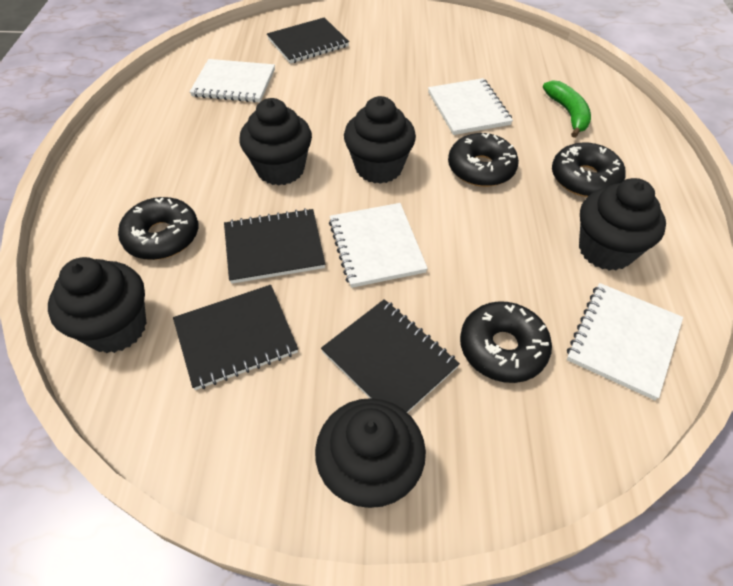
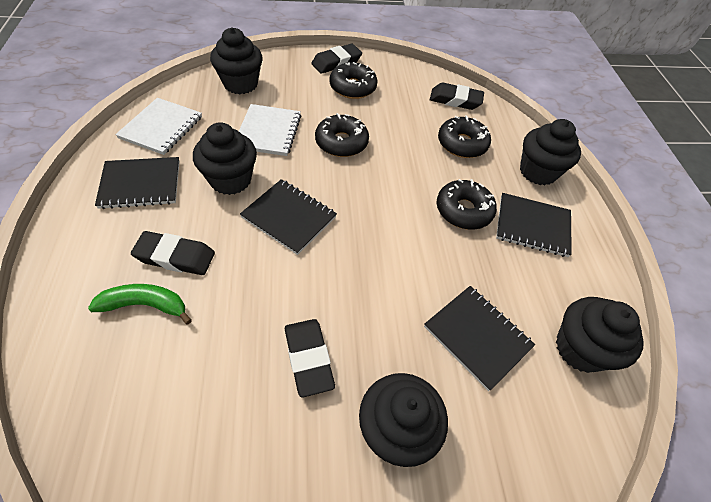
black eraser: none = 0 -> [131,231,215,275] [285,319,335,398] [311,44,362,74] [430,83,484,110] = 4
white notebook: [190,59,275,103] [329,203,428,288] [428,78,513,135] [567,283,683,400] = 4 -> [115,98,202,155] [239,104,301,156] = 2

